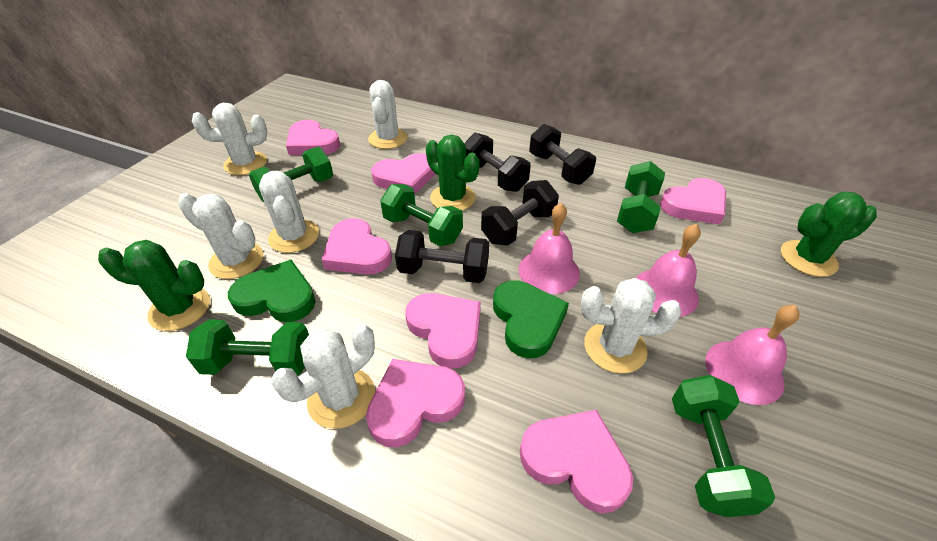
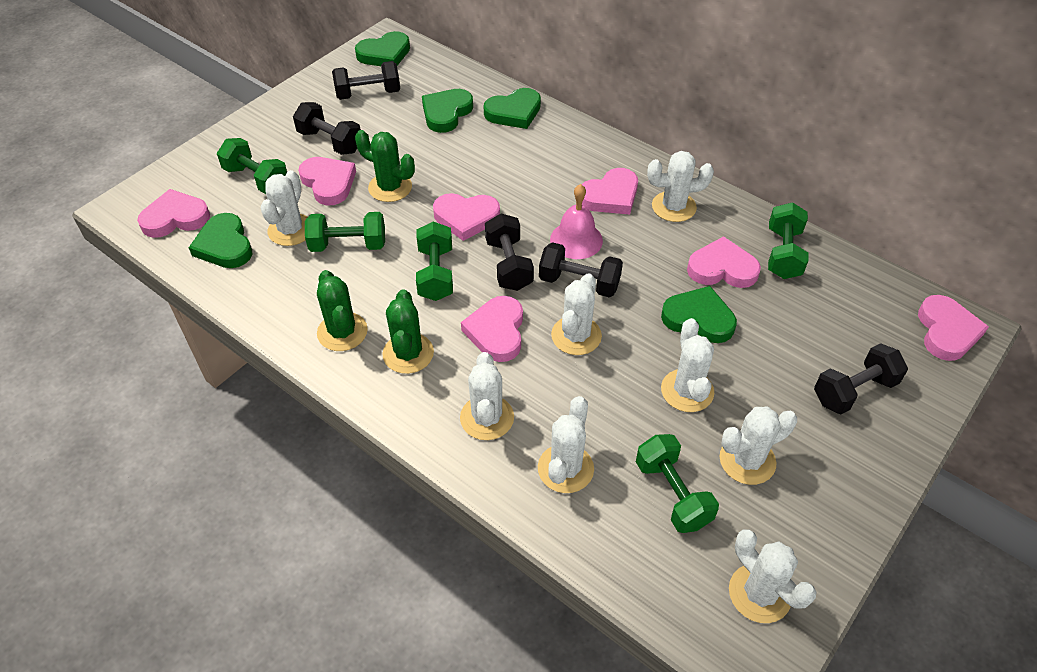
black dumbbell: [395,230,489,283] [464,133,531,192] [481,180,559,246] [529,124,596,185] = 4 -> [293,102,361,155] [332,61,400,100] [485,213,534,291] [539,242,623,297] [814,343,908,415] = 5
green heart: [228,260,316,322] [493,280,569,358] = 2 -> [189,213,252,268] [355,31,410,66] [422,89,473,133] [484,88,541,129] [661,286,737,343] = 5
pink bell: [519,203,580,294] [636,224,701,317] [705,305,800,405] = 3 -> [550,184,603,259] = 1
white cactus: [178,193,264,279] [192,103,267,175] [259,171,319,253] [271,324,375,429] [368,80,407,149] [581,278,682,373] = 6 -> [261,170,307,246] [460,352,514,440] [538,396,594,493] [551,273,602,355] [647,151,714,222] [661,318,714,412] [720,407,797,485] [729,529,816,623] = 8

